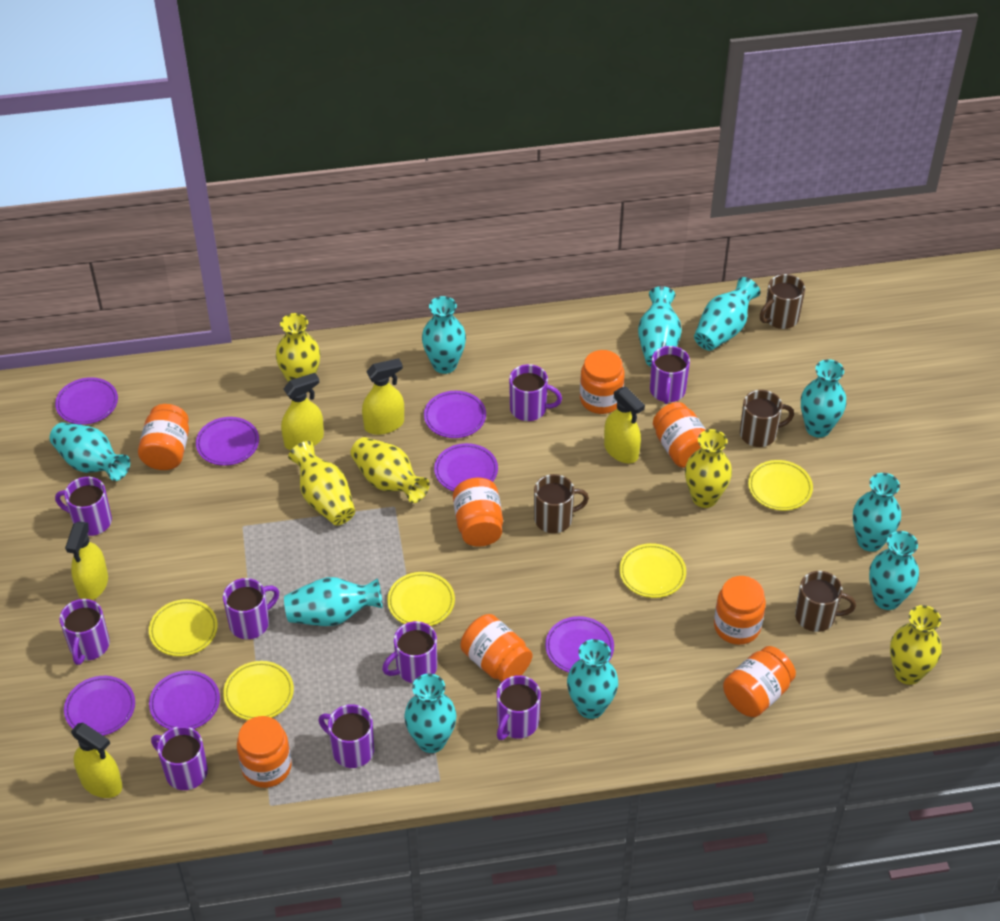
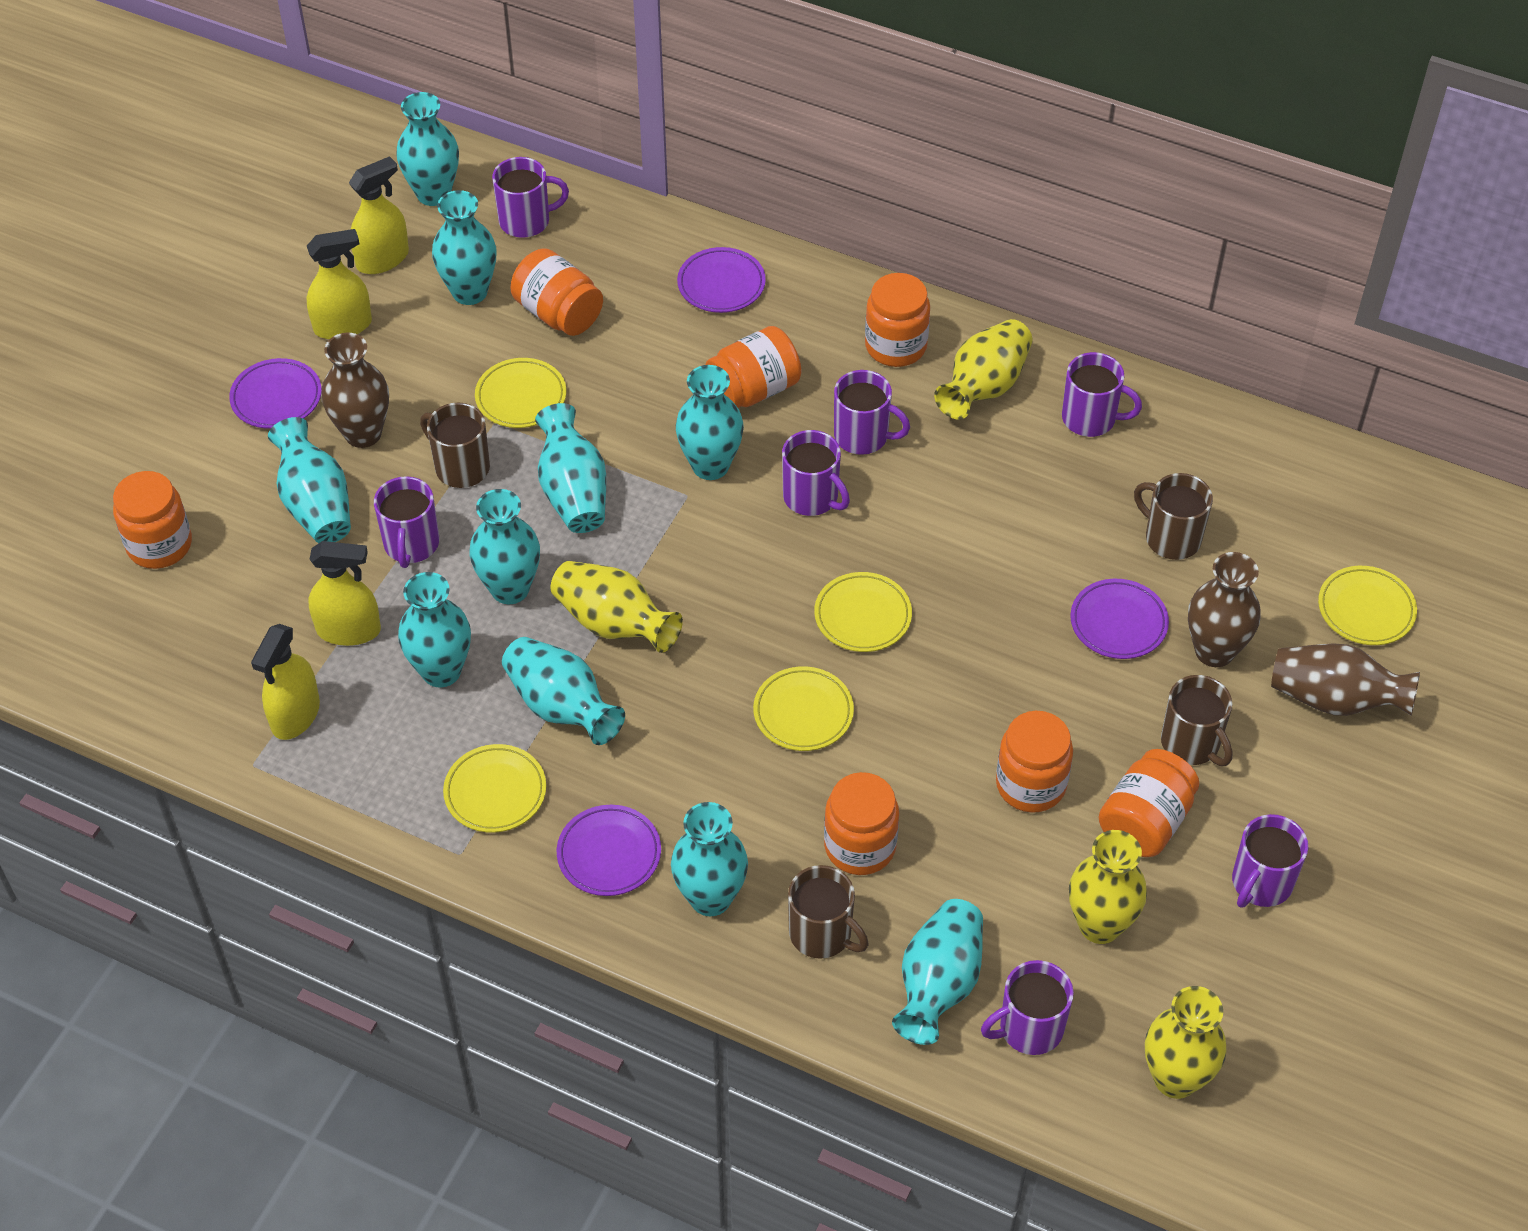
brown vase: none = 0 -> [321,333,389,448] [1188,552,1261,667] [1271,643,1420,716] = 3
orange jar: [138,404,189,470] [237,716,292,788] [453,478,503,547] [461,614,533,682] [580,350,625,414] [653,402,706,468] [714,576,766,645] [723,646,796,717] = 8 -> [113,471,192,569] [511,248,603,336] [705,326,801,408] [824,772,899,875] [865,273,930,367] [996,711,1073,813] [1099,749,1199,857] = 7
purple mug: [55,477,112,536] [59,599,110,665] [151,726,208,790] [223,578,279,639] [318,704,374,768] [382,621,437,683] [497,675,541,740] [509,364,562,421] [650,346,690,404] = 9 -> [374,476,439,568] [492,157,569,238] [782,430,850,516] [834,370,910,455] [981,960,1074,1055] [1062,352,1142,437] [1232,814,1308,907] = 7
purple plate: [55,377,118,425] [64,676,135,736] [149,670,220,729] [196,417,259,466] [424,391,486,438] [434,443,498,491] [545,616,614,673] = 7 -> [229,358,322,429] [557,805,661,896] [677,247,766,313] [1070,579,1169,659] = 4
yellow spray bottle: [65,521,108,600] [71,723,122,798] [281,373,324,450] [362,358,404,435] [604,387,645,464] = 5 -> [251,624,320,740] [306,229,372,339] [308,541,381,646] [349,156,409,274] = 4
yellow vase: [276,313,320,382] [288,441,355,525] [351,437,430,503] [685,429,732,508] [890,605,942,685] = 5 -> [550,561,683,653] [934,319,1033,420] [1069,830,1147,944] [1145,986,1226,1099] = 4

